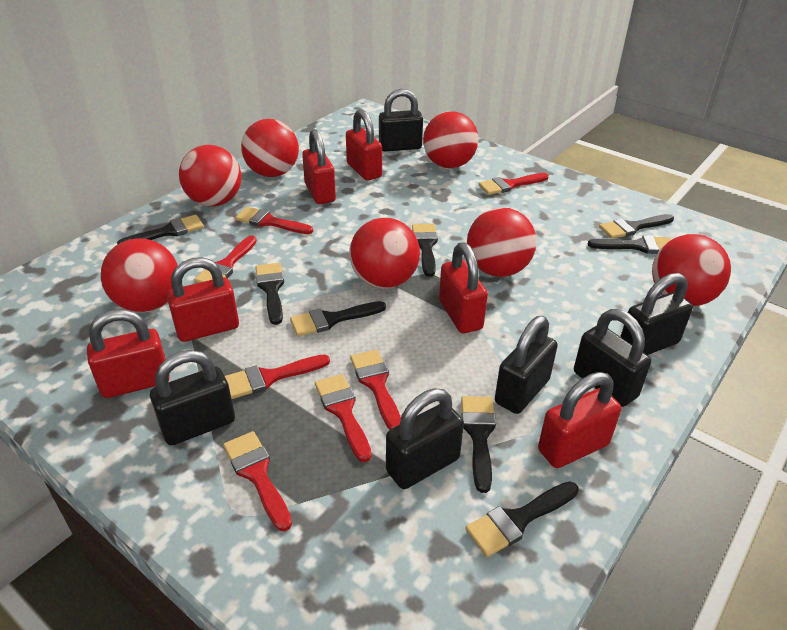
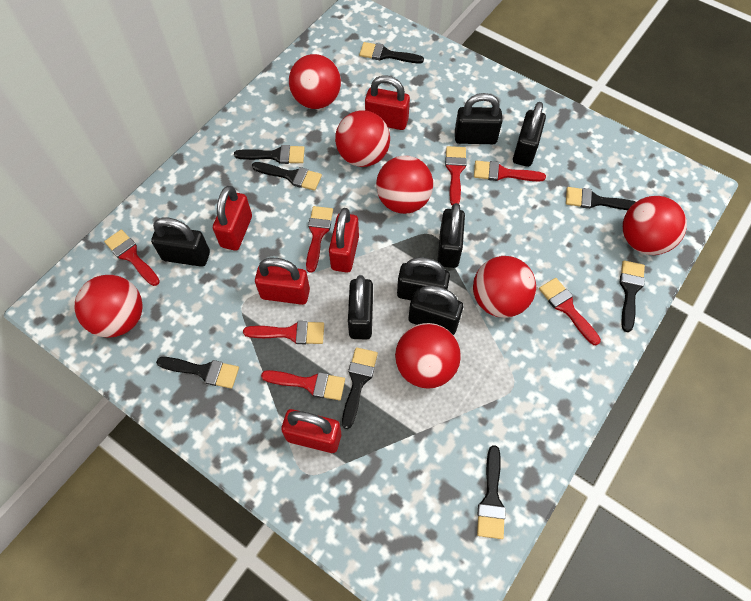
black padlock: [150,350,235,446] [379,89,423,152] [386,389,464,489] [495,316,558,414] [574,309,651,407] [620,273,693,355] = 6 -> [151,217,210,267] [348,275,373,339] [397,257,450,300] [409,285,463,335] [437,203,465,268] [455,93,502,144] [513,102,546,167] = 7
red padlock: [87,309,170,398] [167,257,239,342] [302,129,336,204] [346,109,382,181] [439,242,488,333] [538,372,621,468] = 6 -> [213,186,252,251] [255,258,310,305] [281,409,341,453] [329,208,359,273] [365,75,410,130] = 5

